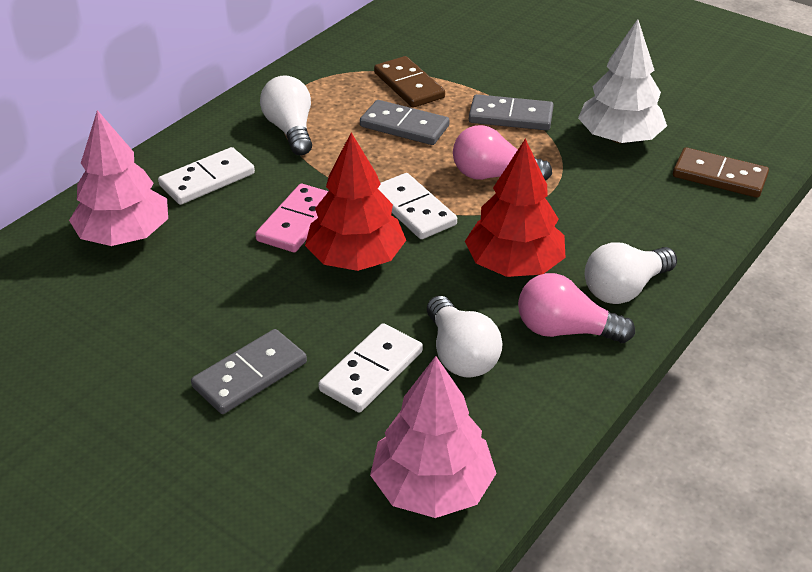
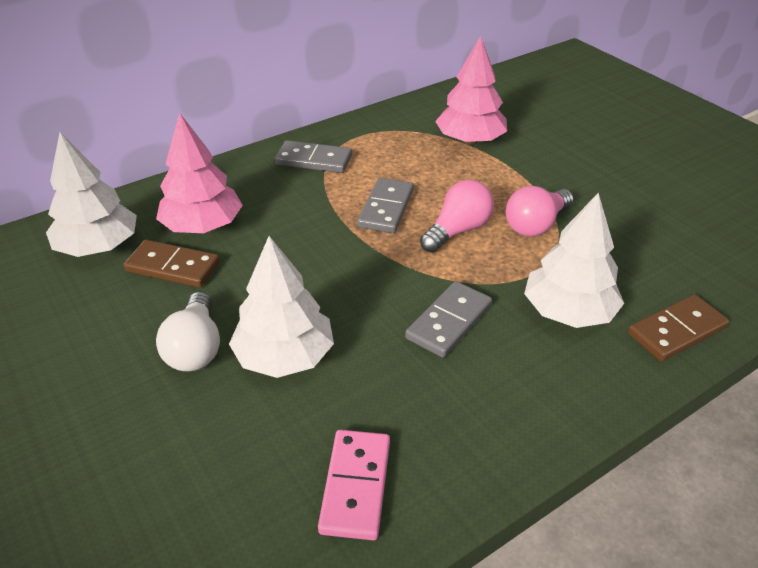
red tree: [305,132,406,271] [465,138,565,277] = 2 -> none = 0
white domino: [158,147,255,205] [318,323,423,413] [378,173,457,239] = 3 -> none = 0
white light bulb: [260,75,312,156] [427,296,502,378] [585,242,677,304] = 3 -> [156,292,220,371] = 1
white tree: [578,19,667,143] = 1 -> [46,132,137,257] [229,236,334,378] [524,193,624,328] = 3

